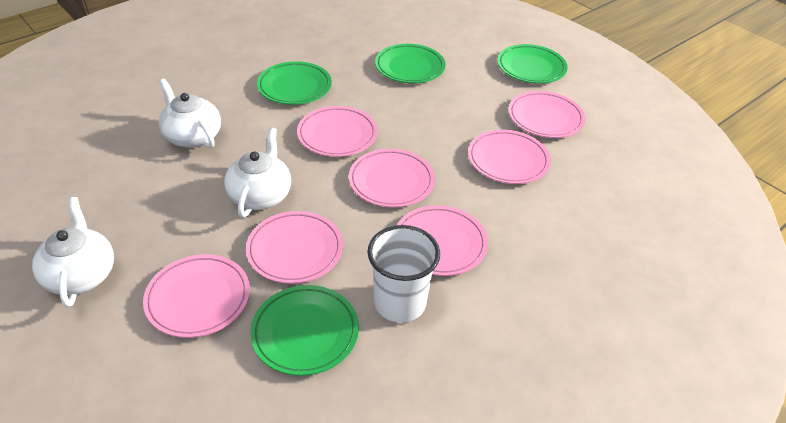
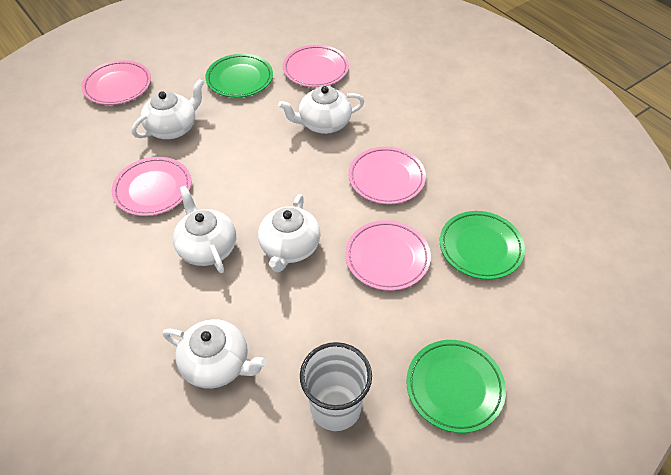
green plate: [250,285,359,376] [257,61,332,105] [375,44,446,83] [497,44,568,83] = 4 -> [205,54,273,98] [406,340,506,433] [440,211,525,280] = 3
pink plate: [143,254,250,338] [246,211,343,284] [297,106,378,157] [349,149,435,208] [397,205,488,276] [468,130,551,184] [508,91,585,138] = 7 -> [81,60,151,105] [111,157,191,216] [283,45,349,87] [345,220,431,291] [348,146,426,204] = 5
white teapot: [32,197,114,308] [159,79,221,148] [224,127,291,218] = 3 -> [132,79,204,139] [163,319,267,389] [173,186,236,273] [258,194,320,272] [278,86,365,134] = 5

